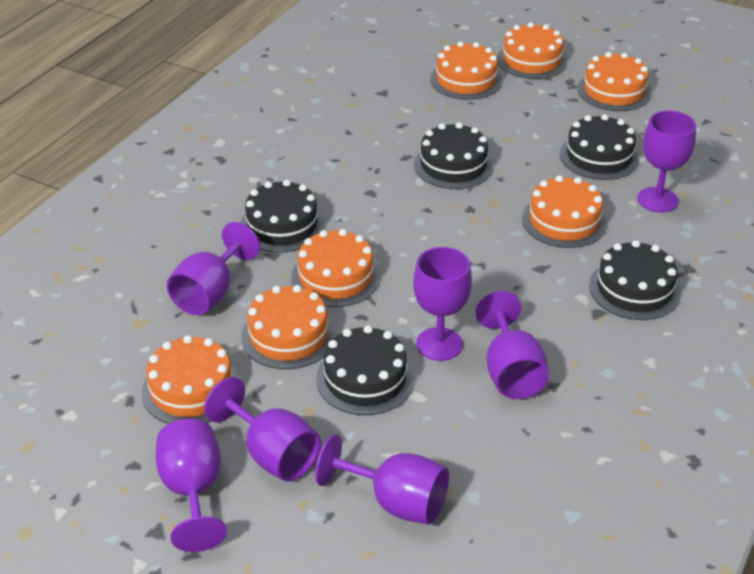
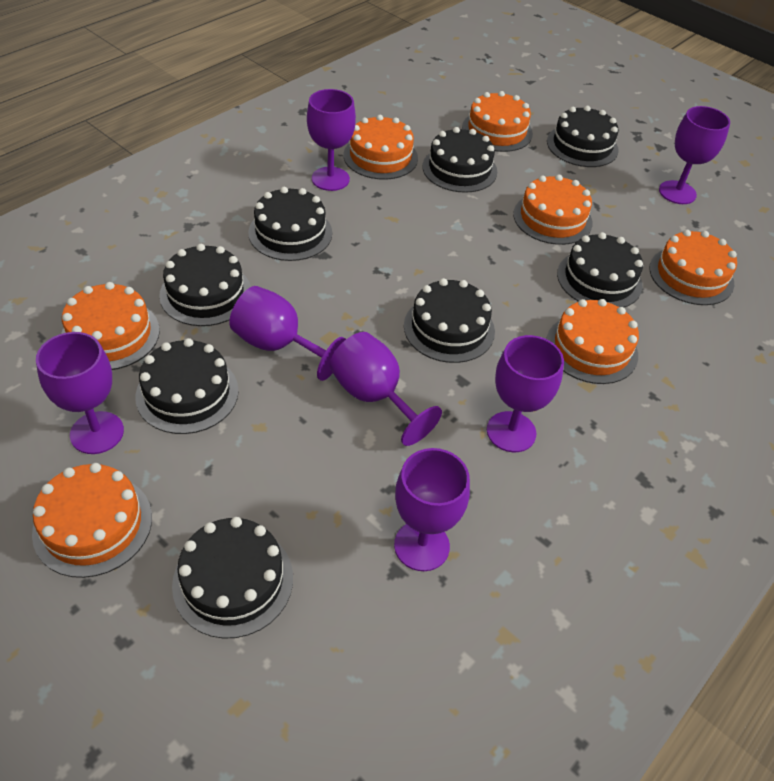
black cake: [240,180,325,253] [316,325,414,415] [414,122,494,189] [560,114,639,180] [589,240,681,320] = 5 -> [135,338,239,434] [159,244,251,326] [172,517,293,639] [248,187,332,261] [404,278,495,363] [422,127,497,193] [547,106,619,167] [557,232,643,307] = 8

